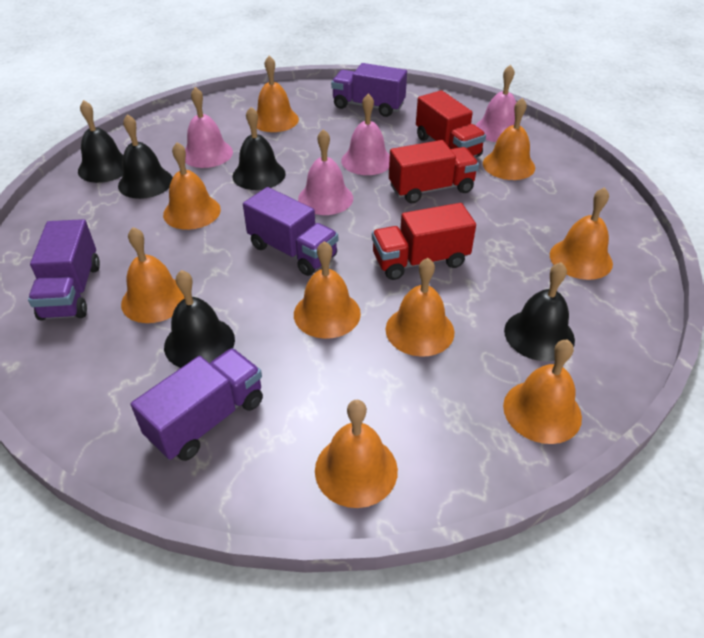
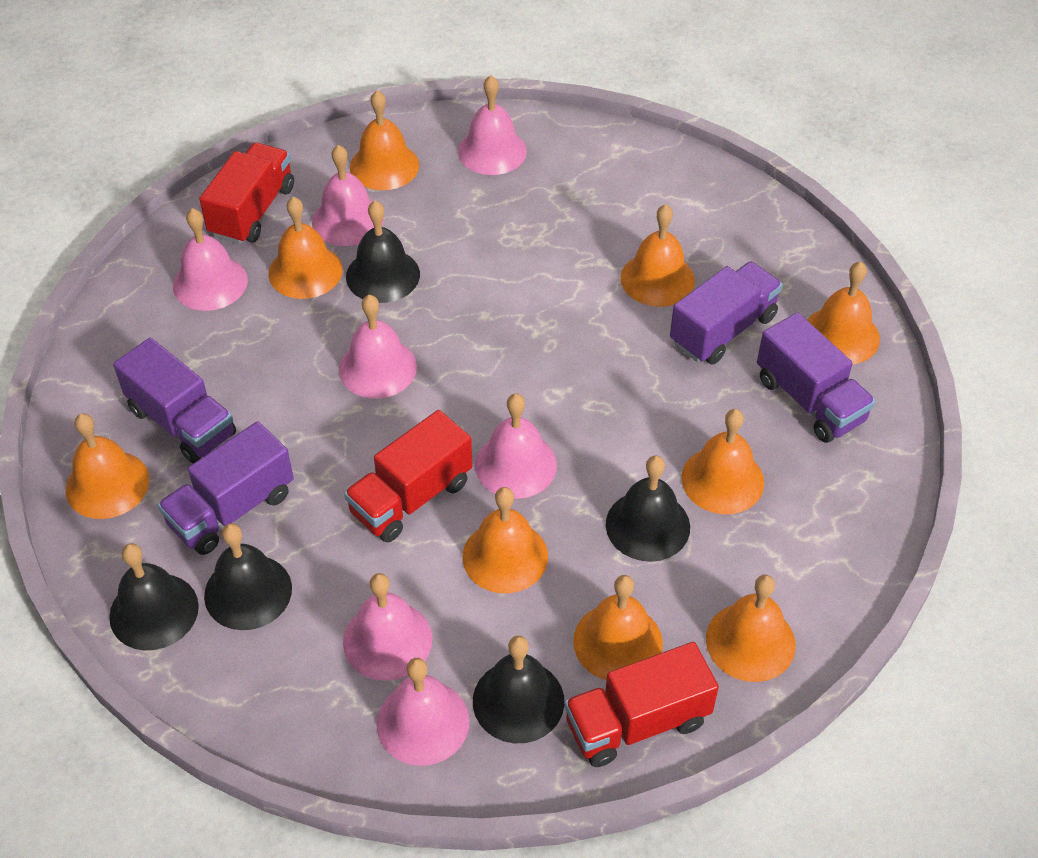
pink bell: [185,87,233,168] [298,129,353,215] [341,94,390,175] [475,65,516,142] = 4 -> [173,208,248,311] [312,145,384,246] [339,295,417,399] [343,573,433,681] [376,658,470,766] [458,75,527,175] [475,394,557,499] = 7

